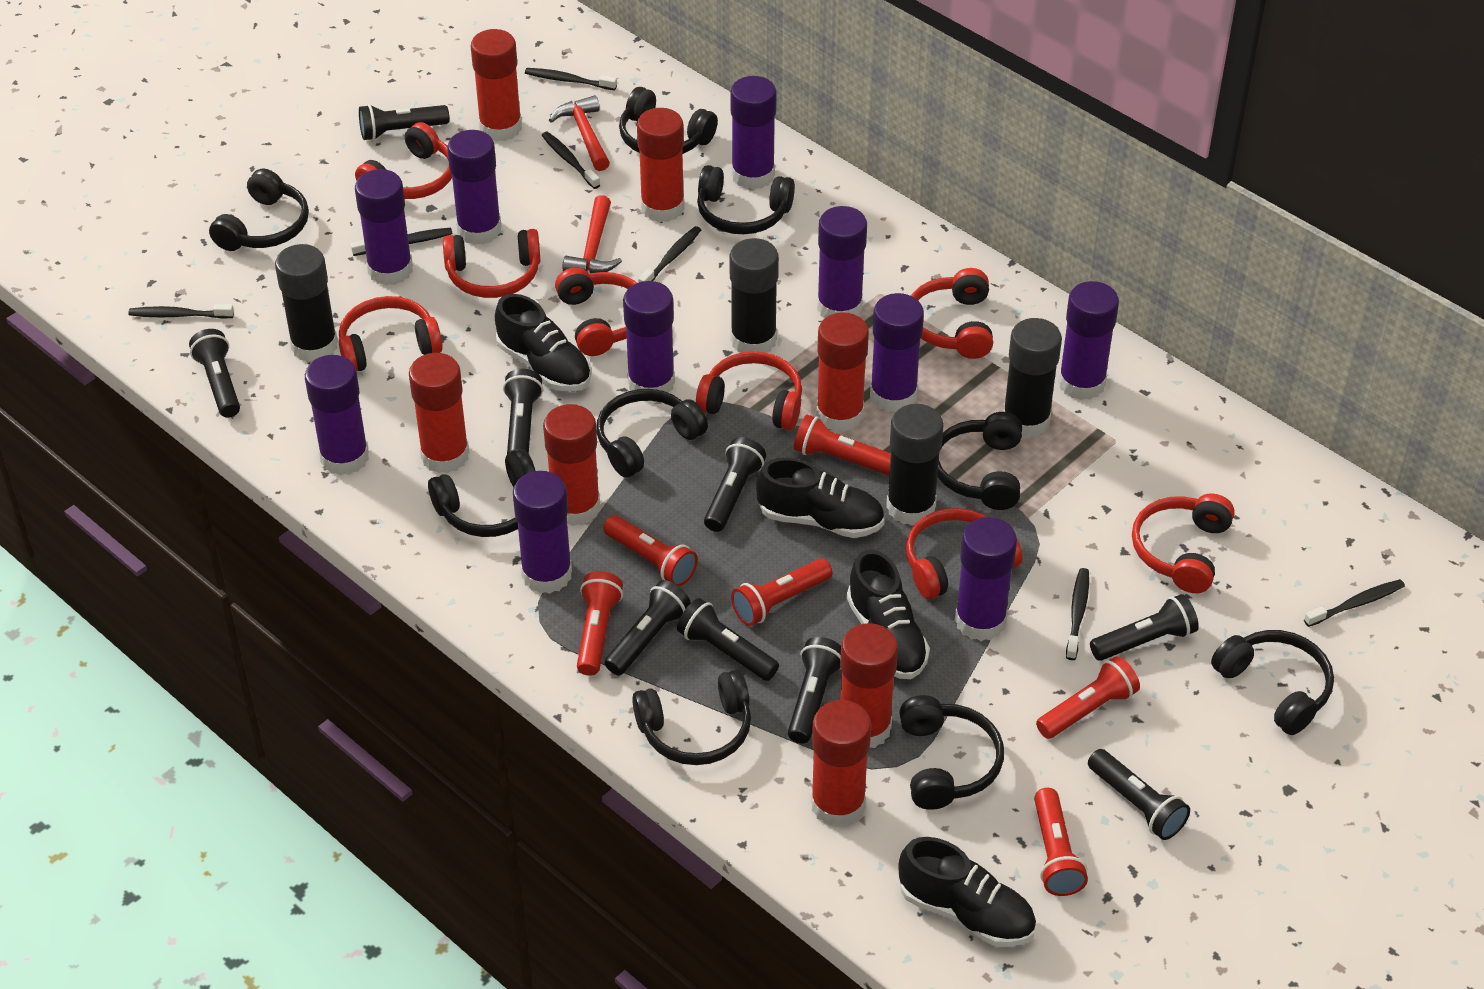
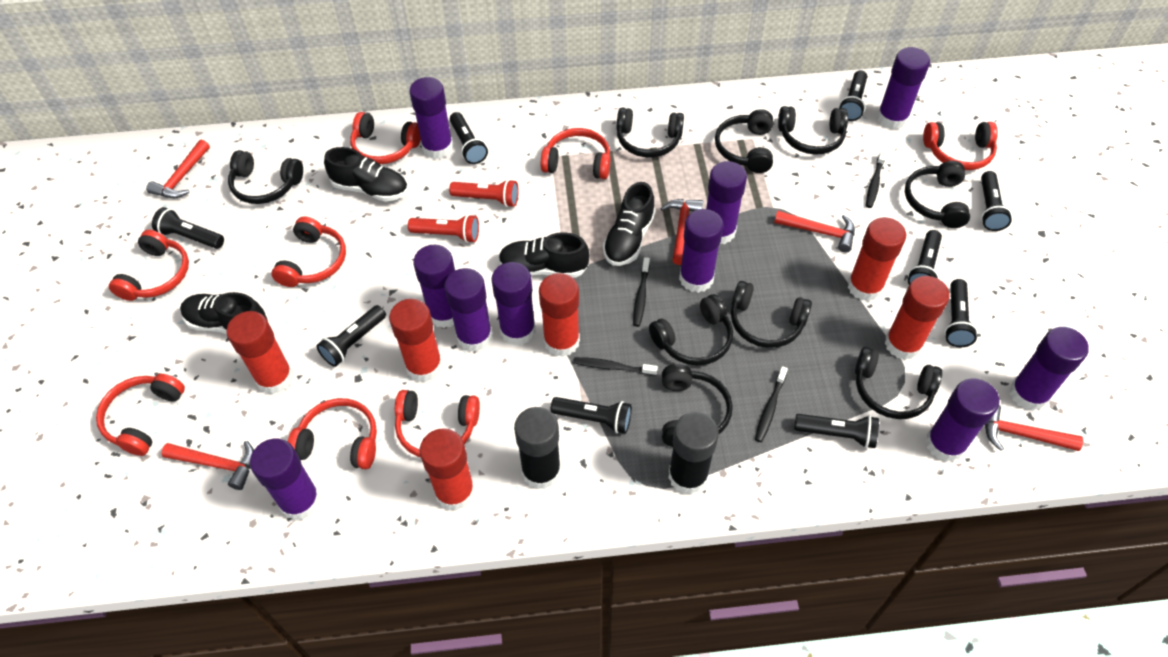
black glue stick: [275,244,338,362] [730,238,779,352] [886,404,944,526] [1003,318,1062,438] = 4 -> [514,407,561,489] [668,412,719,495] = 2
black toothbrush: [128,304,234,319] [350,228,453,256] [525,68,617,90] [542,132,600,189] [638,226,701,283] [1066,568,1089,660] [1304,579,1405,627] = 7 -> [574,357,658,376] [633,257,650,327] [755,366,788,442] [866,150,886,208] = 4
red flashlight: [577,571,623,676] [603,515,698,586] [731,558,832,626] [794,415,891,475] [1034,788,1088,896] [1036,656,1140,739] = 6 -> [408,214,479,243] [449,179,519,207] = 2
red glue stick: [409,353,469,473] [471,29,522,141] [543,404,600,526] [637,108,685,222] [811,700,871,827] [816,312,869,432] [840,623,898,748] = 7 -> [226,311,294,394] [389,299,443,382] [419,428,475,511] [539,273,580,357] [848,217,906,301] [885,276,950,360] = 6
red hammer: [549,95,610,171] [563,195,622,273] = 2 -> [146,140,210,198] [162,441,254,490] [660,199,703,265] [774,211,855,253] [985,405,1083,451] = 5

